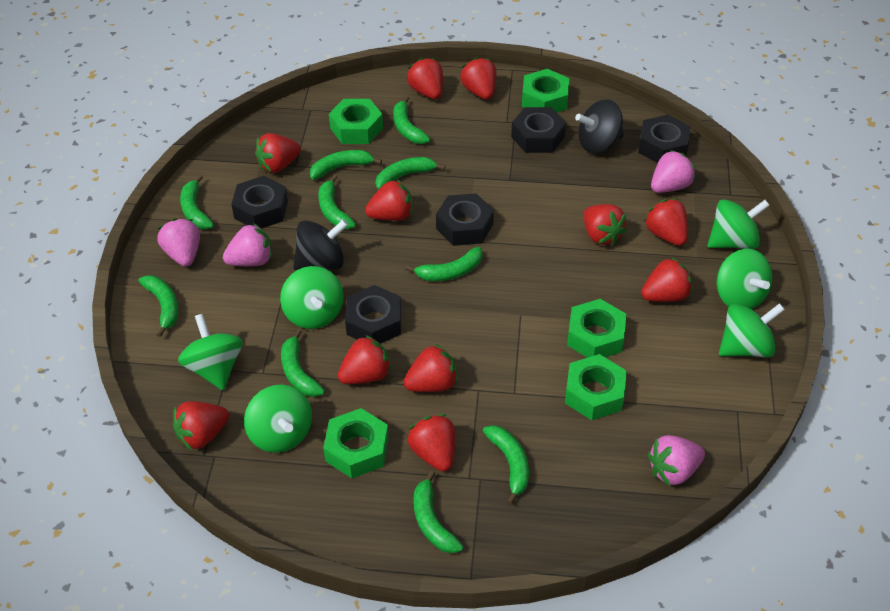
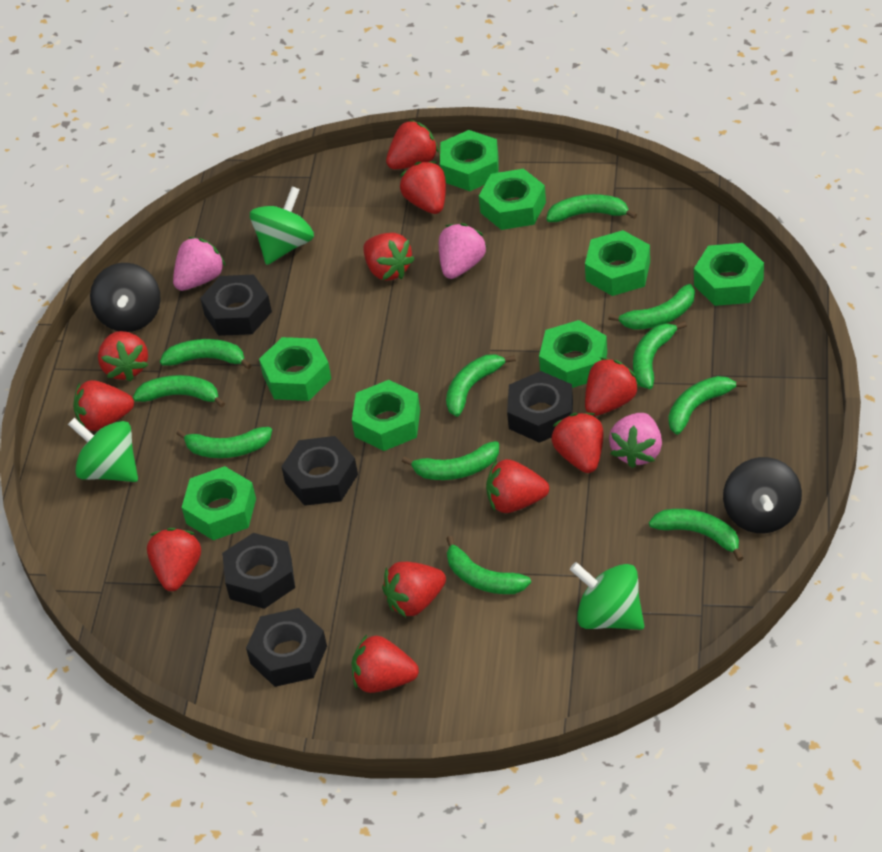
green banana: [139,275,178,337] [180,175,214,229] [281,329,325,397] [310,150,382,180] [318,175,356,229] [375,157,445,190] [393,96,430,144] [406,247,482,281] [414,471,463,553] [483,425,529,505] = 10 -> [133,375,225,407] [160,339,252,369] [176,427,272,458] [402,441,499,480] [446,354,516,417] [446,536,531,594] [546,194,637,222] [608,284,695,330] [633,321,687,389] [649,509,743,561] [669,376,747,435] = 11
green nut: [323,408,389,478] [329,99,383,144] [522,69,569,112] [565,354,627,420] [567,299,626,358] = 5 -> [182,466,256,540] [259,337,331,401] [352,380,420,451] [440,130,498,191] [479,169,546,230] [539,320,607,388] [585,230,650,296] [694,243,764,306] = 8
green spinning top: [178,314,243,390] [244,385,312,453] [280,266,344,329] [708,199,770,249] [716,249,772,309] [719,303,785,357] = 6 -> [68,418,138,482] [250,186,314,265] [570,562,644,630] = 3
pink strawberry: [157,218,200,267] [223,223,272,266] [648,435,705,486] [651,150,695,193] = 4 -> [173,237,226,291] [439,223,487,279] [609,413,662,468] = 3

